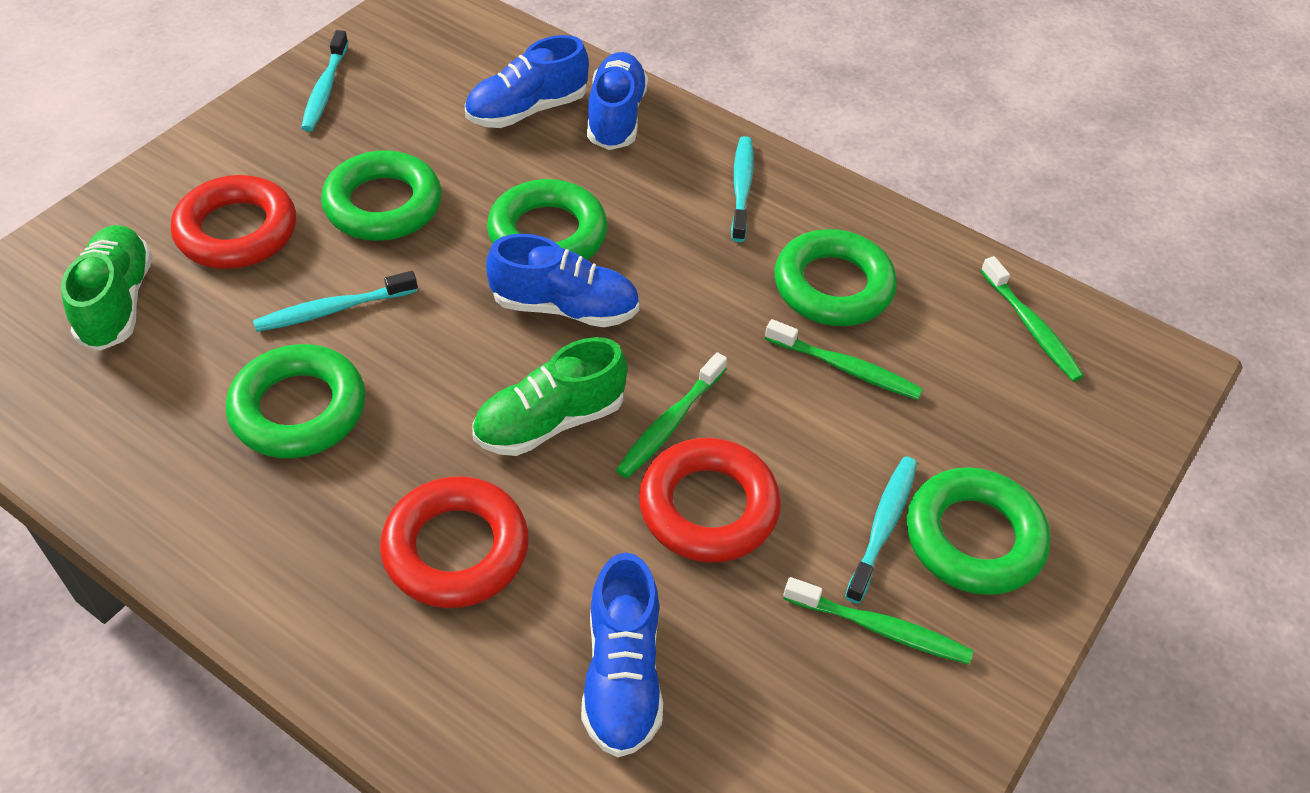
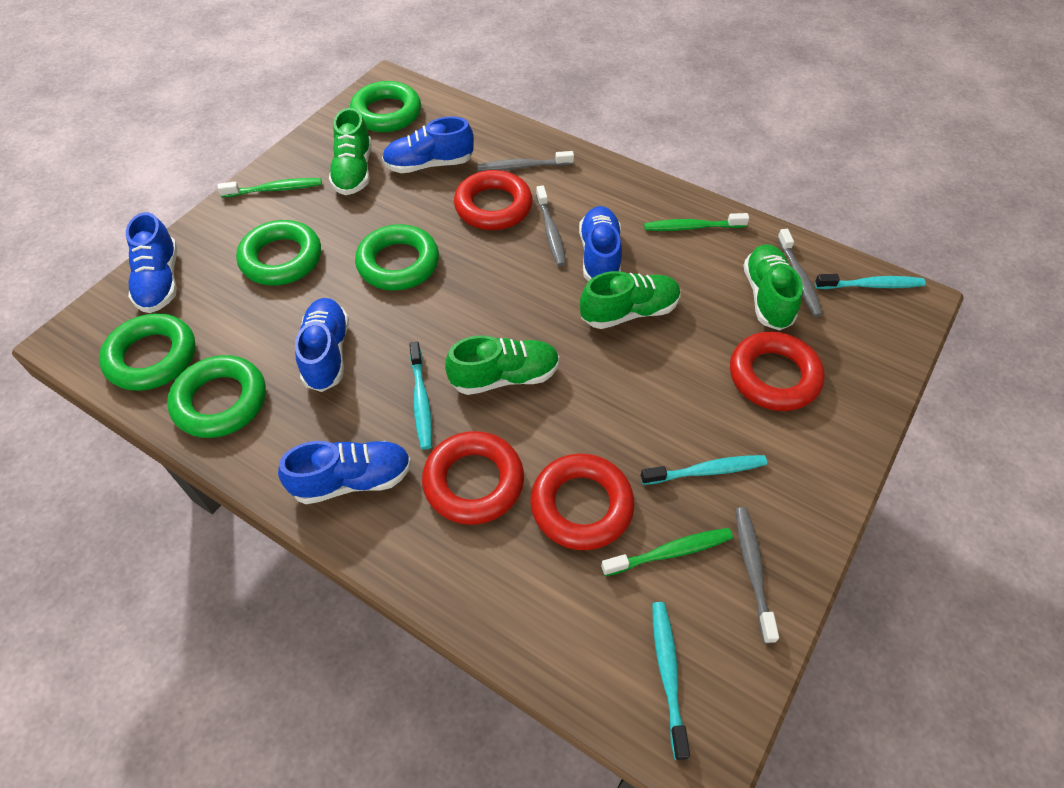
blue shoe: [465,35,589,128] [486,234,640,327] [581,553,663,757] [587,52,648,150] = 4 -> [126,212,177,313] [278,441,411,504] [295,298,349,392] [382,117,474,173] [579,206,622,282] = 5
green shoe: [61,225,152,351] [472,337,627,456] = 2 -> [329,108,372,195] [445,335,560,395] [580,271,681,329] [743,244,803,331] = 4
green toothbrush: [616,352,727,478] [765,319,923,400] [783,577,973,664] [981,256,1084,381] = 4 -> [218,178,322,197] [601,528,733,576] [644,213,749,231] = 3
grey toothbrush: none = 0 -> [477,151,574,171] [536,185,566,267] [735,507,779,643] [777,229,823,317] = 4
red ring: [171,175,296,269] [380,476,529,608] [639,438,781,563] = 3 -> [422,431,524,525] [454,170,533,230] [530,453,635,550] [730,331,825,411] = 4

